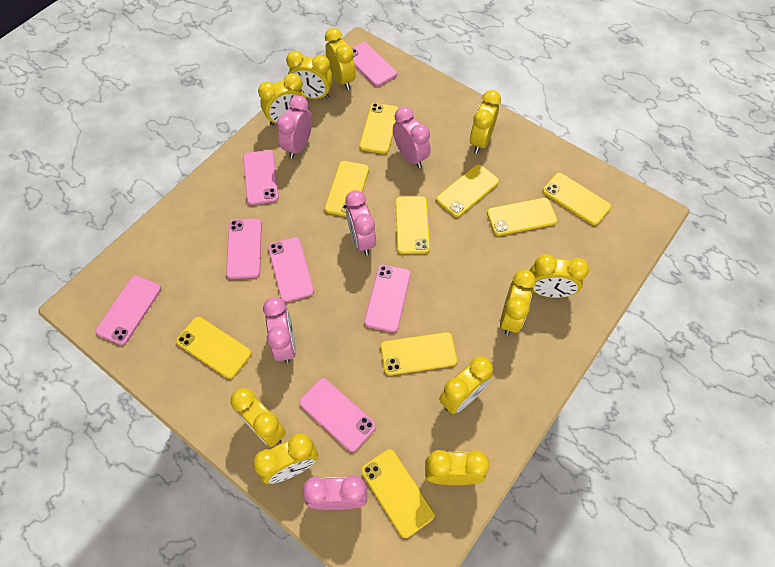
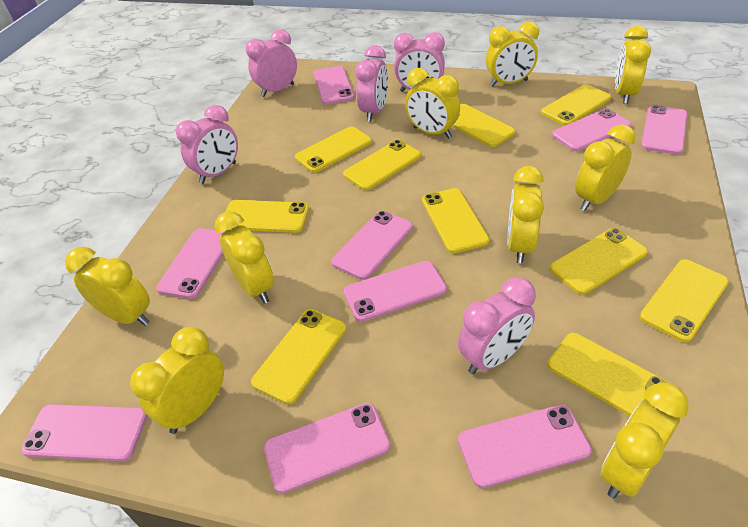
pink phone: [96,275,161,345] [226,218,262,279] [243,150,279,205] [268,237,314,302] [299,378,376,452] [352,42,397,87] [364,265,411,332] = 7 -> [21,404,147,461] [156,228,225,299] [264,403,390,493] [314,66,354,104] [331,211,413,280] [344,261,447,322] [458,405,592,488] [552,109,631,151] [641,105,687,155] = 9
yellow clock: [231,388,286,447] [253,433,318,484] [258,73,306,126] [286,51,333,99] [325,28,356,90] [425,450,490,485] [439,356,493,414] [469,90,501,154] [500,270,536,335] [530,254,589,298] = 10 -> [65,247,150,326] [130,327,224,434] [215,211,274,304] [405,68,460,138] [486,22,539,86] [507,166,544,263] [575,124,636,211] [601,382,689,499] [615,26,651,104] = 9
yellow phone: [176,317,251,379] [325,161,369,217] [359,103,399,154] [361,449,435,538] [381,332,457,375] [395,196,430,254] [436,164,499,217] [487,198,557,236] [543,173,611,225] = 9 -> [225,200,309,233] [251,309,346,404] [295,126,372,173] [343,140,421,190] [422,188,489,253] [452,104,515,147] [541,84,612,126] [548,333,670,416] [550,228,648,295] [640,259,729,342] = 10

